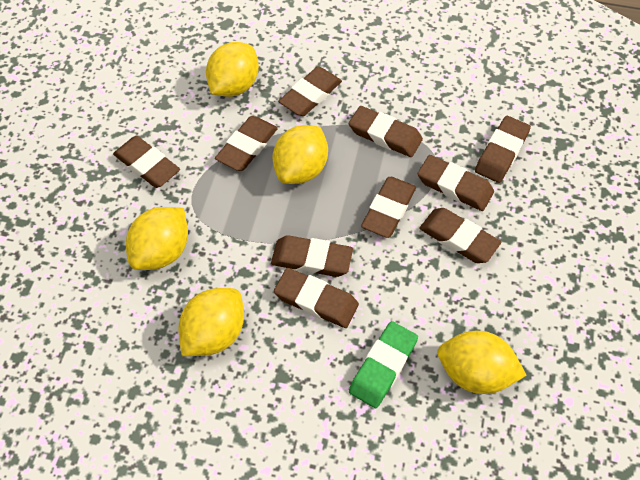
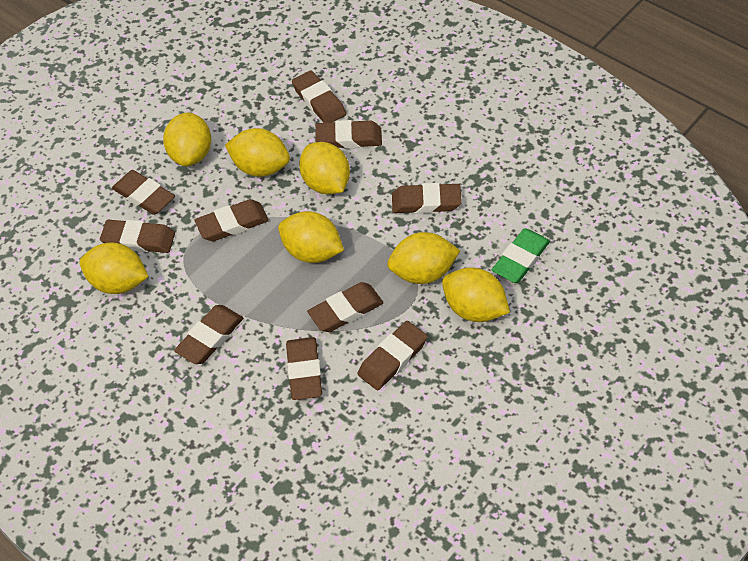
yellow lemon: [126,207,188,270] [178,288,244,356] [206,42,259,97] [272,125,328,184] [438,331,527,394] = 5 -> [79,243,149,294] [163,113,211,166] [225,128,290,177] [278,211,344,263] [299,142,350,195] [387,232,460,284] [442,267,510,322] = 7

